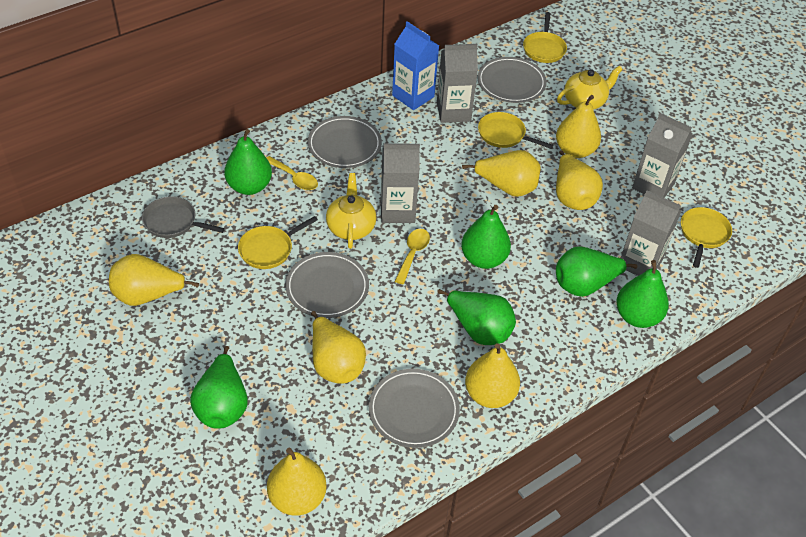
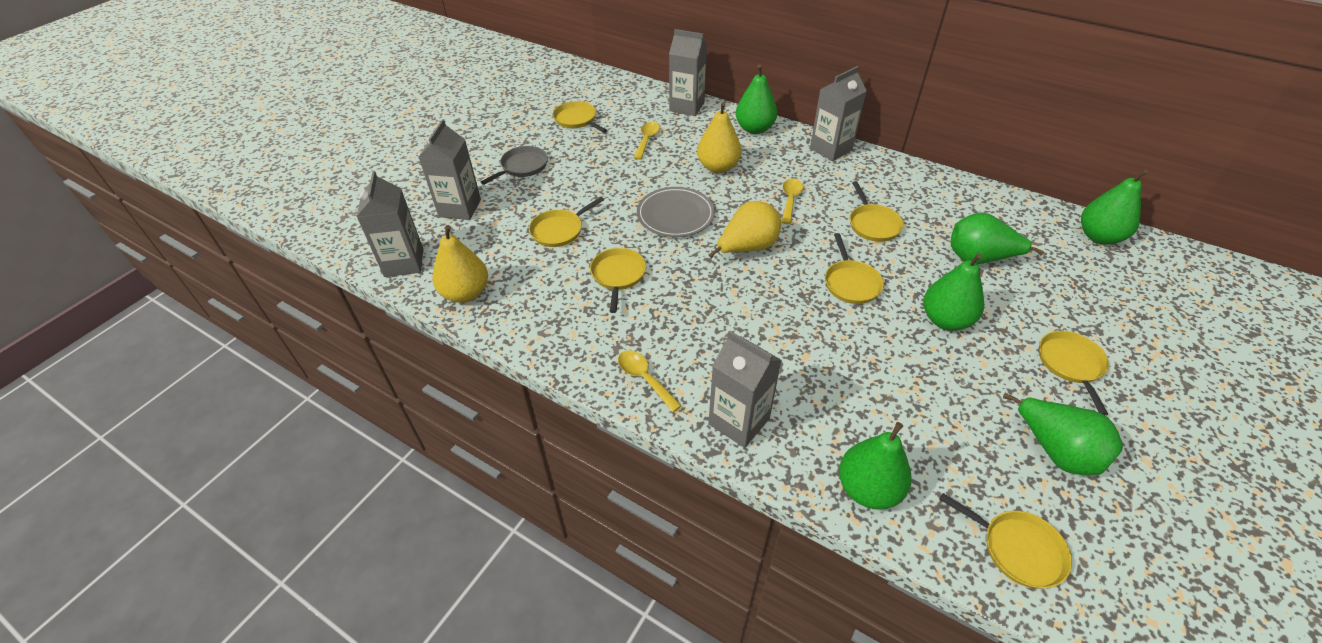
blue carton: [392,21,439,110] = 1 -> none = 0
grey carton: [381,143,420,223] [437,44,478,123] [621,190,682,276] [632,113,693,198] = 4 -> [356,171,423,277] [419,119,481,220] [669,29,707,116] [708,331,782,448] [810,66,867,161] = 5
grey plate: [285,252,369,318] [308,116,382,168] [369,369,460,448] [477,57,547,103] = 4 -> [637,187,715,237] = 1
yellow pan: [238,216,318,269] [478,112,553,149] [523,12,567,63] [681,207,732,268] = 4 -> [529,197,604,247] [553,101,607,133] [590,248,646,313] [825,233,884,304] [850,181,904,242] [939,493,1072,589] [1039,331,1109,415] = 7
yellow pear: [109,254,199,306] [267,447,327,516] [311,311,366,384] [462,150,541,197] [465,343,520,408] [556,95,601,158] [556,150,603,210] = 7 -> [432,225,488,303] [697,102,742,173] [709,201,781,258] = 3
yellow spoon: [266,156,318,190] [395,229,430,284] = 2 -> [618,350,682,412] [633,122,660,160] [781,178,803,224] = 3
yellow teapot: [326,173,376,249] [557,66,623,110] = 2 -> none = 0

